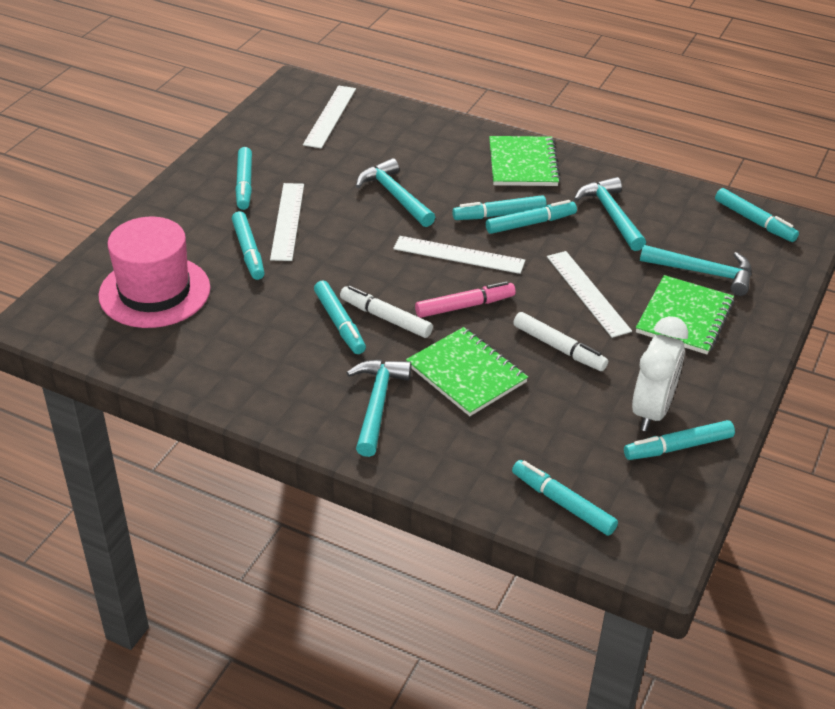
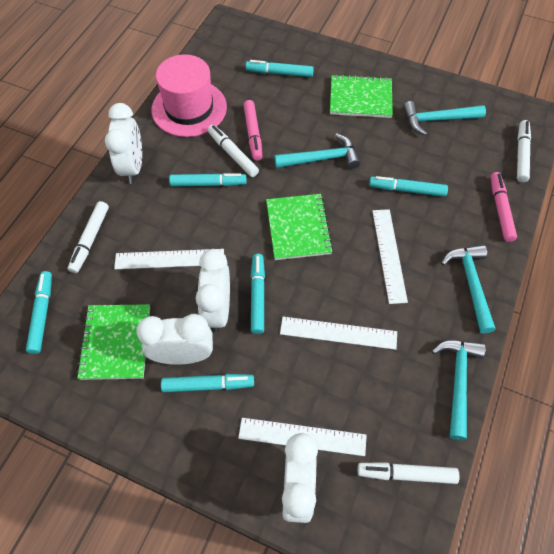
pink marker: [415,281,516,318] = 1 -> [244,100,262,161] [491,172,517,242] = 2
turquoise marker: [232,211,264,280] [235,147,252,210] [314,280,366,354] [452,195,547,220] [486,200,577,234] [512,460,618,536] [624,420,735,460] [715,188,799,242] = 8 -> [26,271,52,354] [161,374,254,392] [169,173,247,186] [246,60,314,77] [251,254,265,334] [369,176,448,197] = 6
white clock: [632,316,688,431] = 1 -> [105,103,142,184] [136,314,213,365] [196,249,230,333] [282,433,318,523] = 4
white marker: [340,285,433,338] [513,312,608,371] = 2 -> [68,201,109,273] [208,125,259,177] [358,462,460,484] [517,120,531,182] = 4

